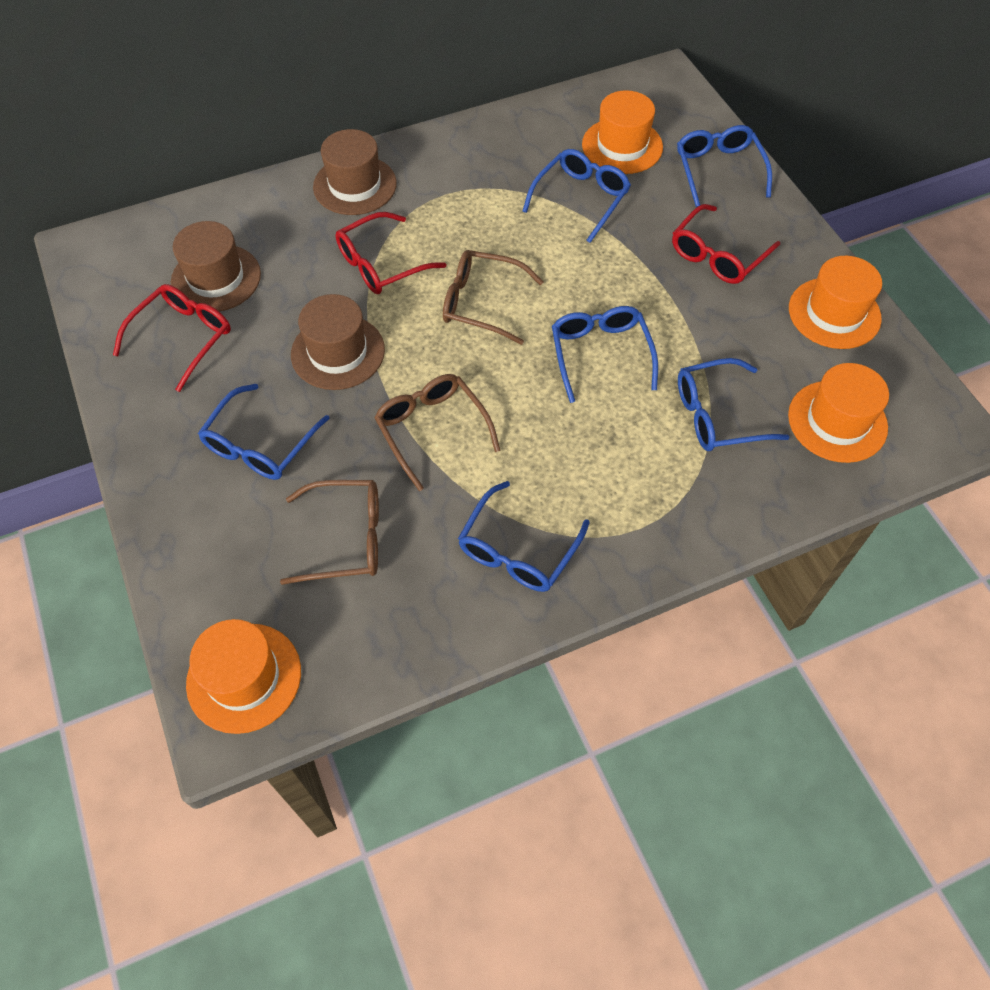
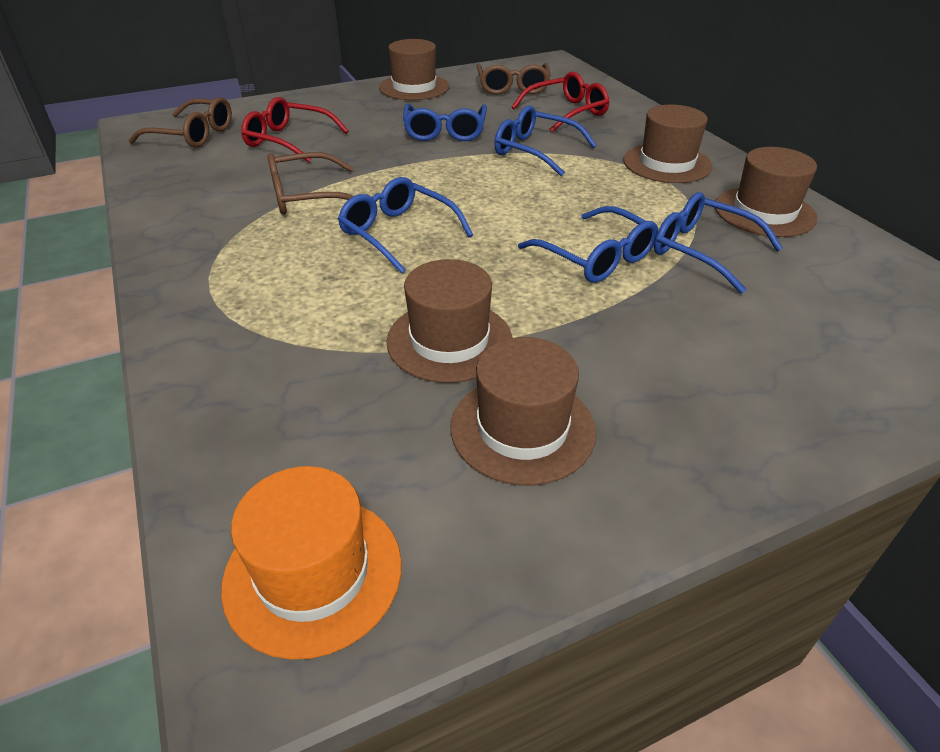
blue glasses: [198,384,330,480] [458,481,589,592] [522,149,631,243] [552,306,658,403] [677,125,772,207] [678,358,790,451] = 6 -> [338,177,473,274] [403,104,487,141] [494,105,597,177] [518,206,658,283] [654,192,783,294] = 5
brown hat: [171,221,261,312] [291,294,385,390] [313,129,397,215] = 3 -> [379,39,449,100] [386,259,512,383] [450,337,596,485] [623,105,712,183] [715,147,817,237] = 5
orange hat: [186,619,301,734] [582,90,663,174] [788,363,889,463] [789,256,882,349] = 4 -> [221,466,402,660] = 1
red glasses: [113,284,231,392] [335,212,446,294] [672,204,780,284] = 3 -> [241,97,349,162] [511,72,610,133] = 2

